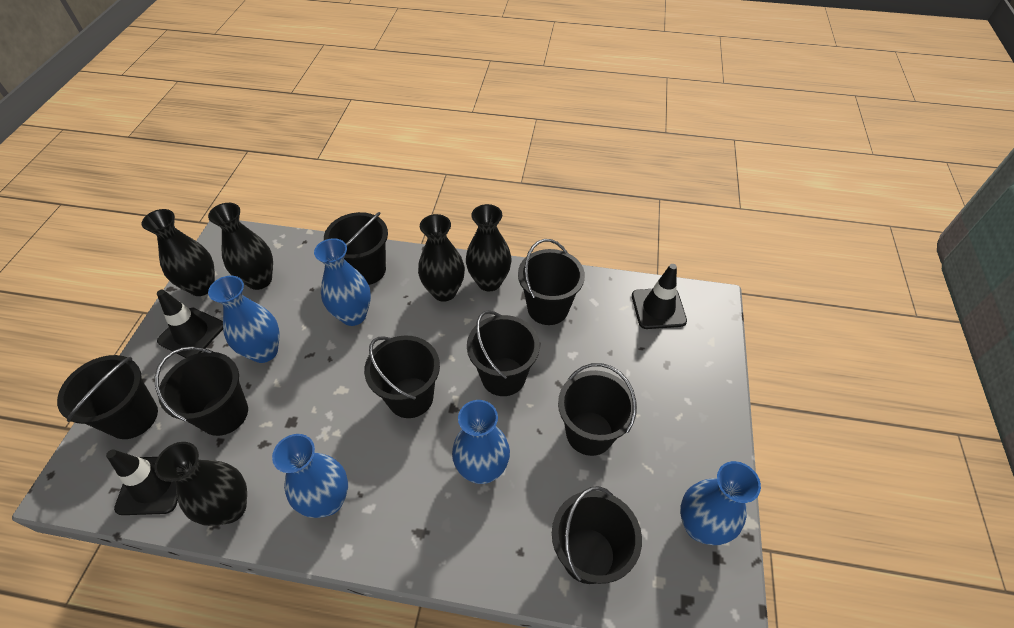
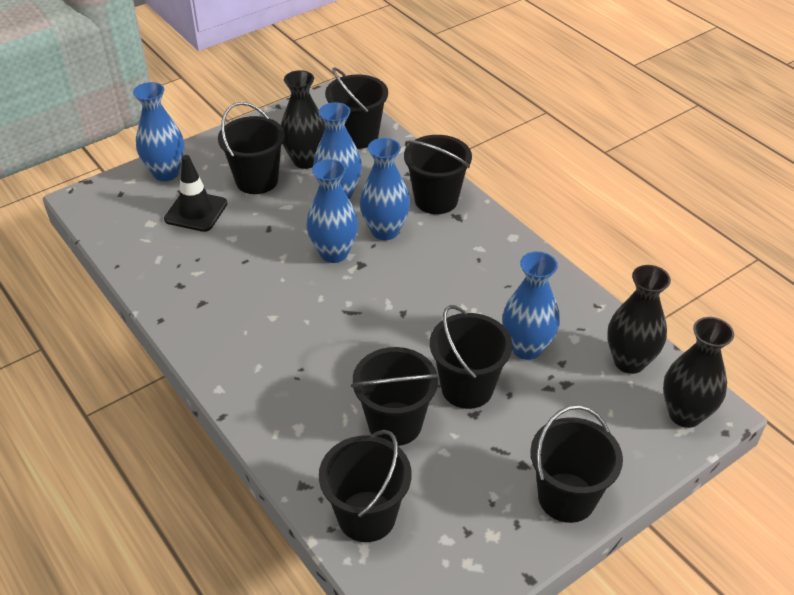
black bucket: [57,355,158,439] [155,346,248,436] [324,212,388,285] [364,335,440,418] [467,310,540,396] [518,239,585,325] [552,486,642,584] [558,363,637,456] = 8 -> [218,102,285,194] [319,430,412,542] [325,67,388,149] [351,347,439,446] [404,135,472,214] [430,305,512,409] [530,405,623,523] = 7
black traffic cone: [106,450,178,515] [157,290,223,358] [632,264,687,329] = 3 -> [164,155,228,232] = 1
black vase: [142,209,215,296] [154,442,247,526] [208,203,273,290] [418,214,465,302] [466,204,512,291] = 5 -> [281,70,326,169] [607,265,671,374] [663,317,734,428] = 3

